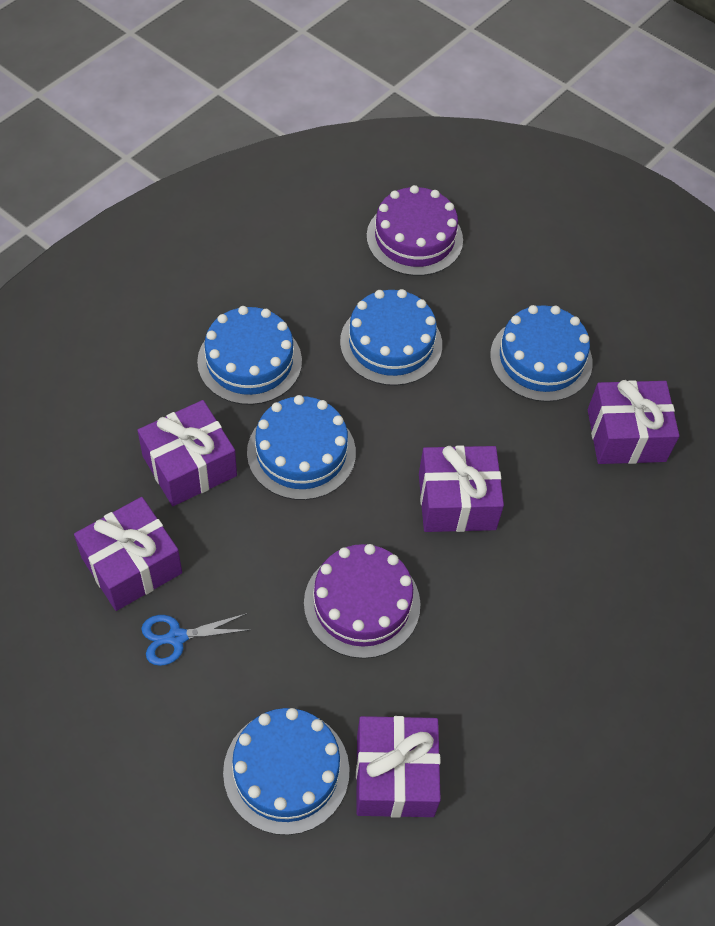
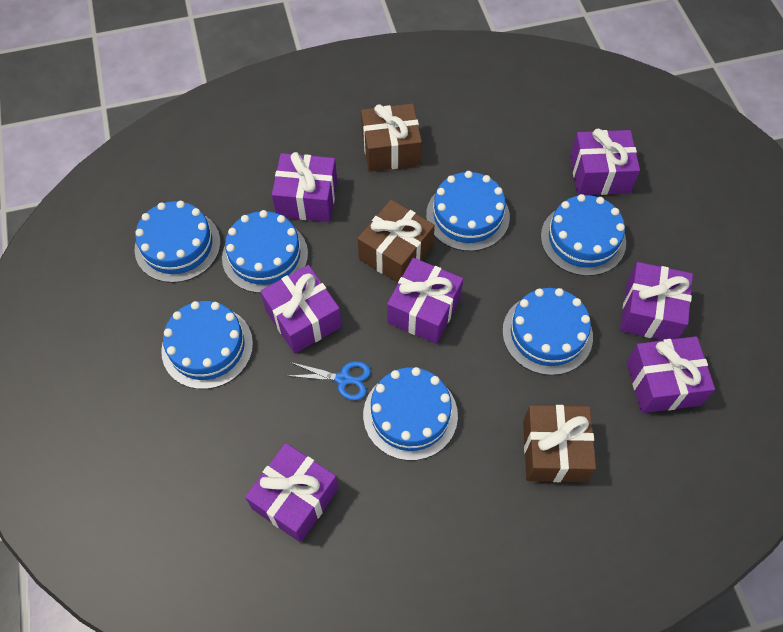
blue cake: [197,306,302,405] [223,708,350,835] [247,395,356,500] [340,289,442,386] [490,305,593,402] = 5 -> [135,201,220,283] [161,301,253,389] [222,210,308,293] [363,367,458,461] [426,171,510,251] [502,288,593,375] [541,194,626,276] = 7
brown gift: none = 0 -> [357,200,435,283] [361,103,422,172] [523,405,596,482] = 3
purple cake: [304,544,420,659] [367,185,463,276] = 2 -> none = 0
purple gift: [74,497,182,611] [137,400,237,506] [356,716,441,818] [419,445,504,532] [588,380,679,464] = 5 -> [245,443,339,542] [260,265,342,354] [272,152,337,222] [387,258,463,344] [570,129,640,195] [620,262,693,340] [627,336,715,413] = 7

